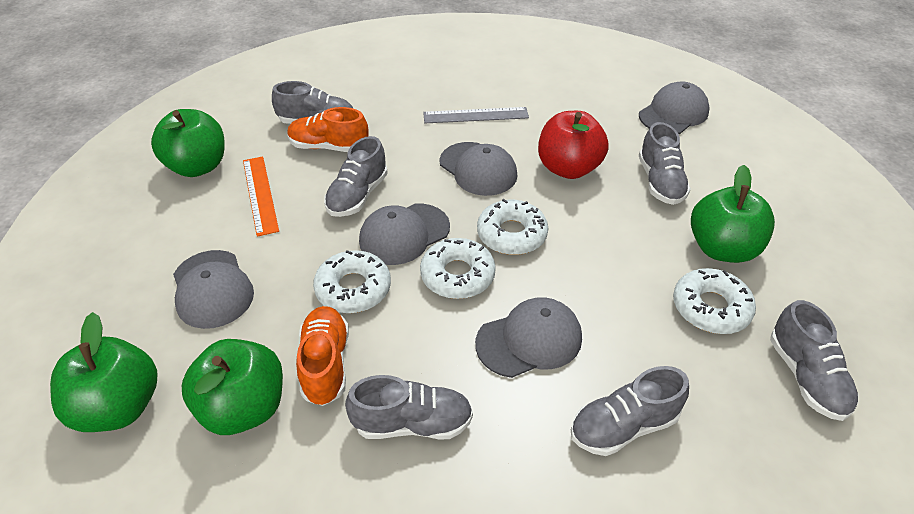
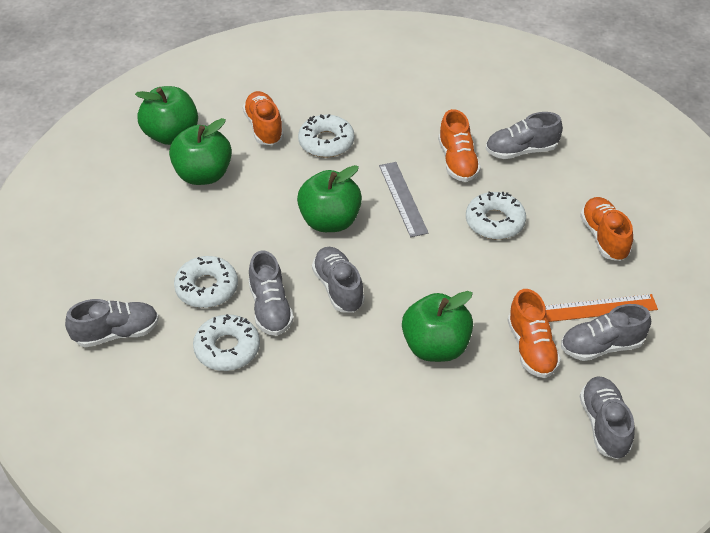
grey cap: [173,250,254,329] [359,204,450,265] [439,142,517,196] [475,297,582,378] [639,81,710,134] = 5 -> none = 0
orange shoe: [287,107,369,152] [296,306,349,406] = 2 -> [243,91,284,145] [438,109,481,182] [507,289,561,378] [580,197,633,261] = 4
red apple: [538,111,609,179] = 1 -> none = 0

